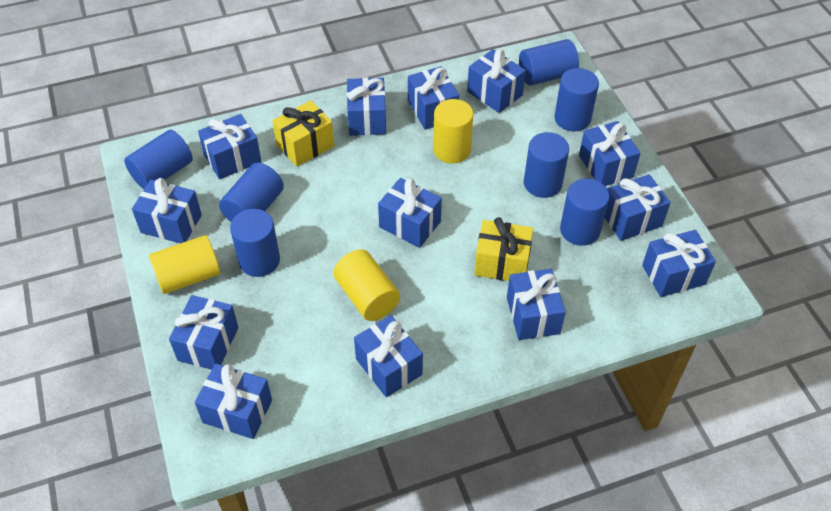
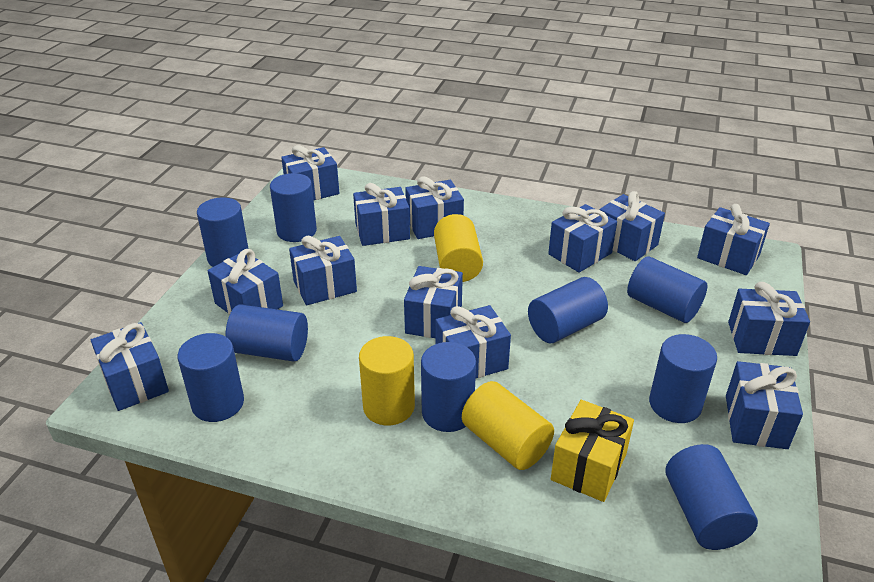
blue cylinder: [124,130,193,189] [219,163,284,222] [230,209,280,277] [519,39,579,85] [524,132,569,198] [555,68,599,131] [560,179,610,246] = 7 -> [178,333,244,422] [197,197,249,267] [225,305,308,362] [270,173,317,242] [421,342,476,432] [528,277,608,343] [627,256,707,323] [649,334,717,423] [665,444,758,550] = 9
yellow gift: [272,100,334,167] [474,217,533,281] = 2 -> [551,400,634,502] = 1

